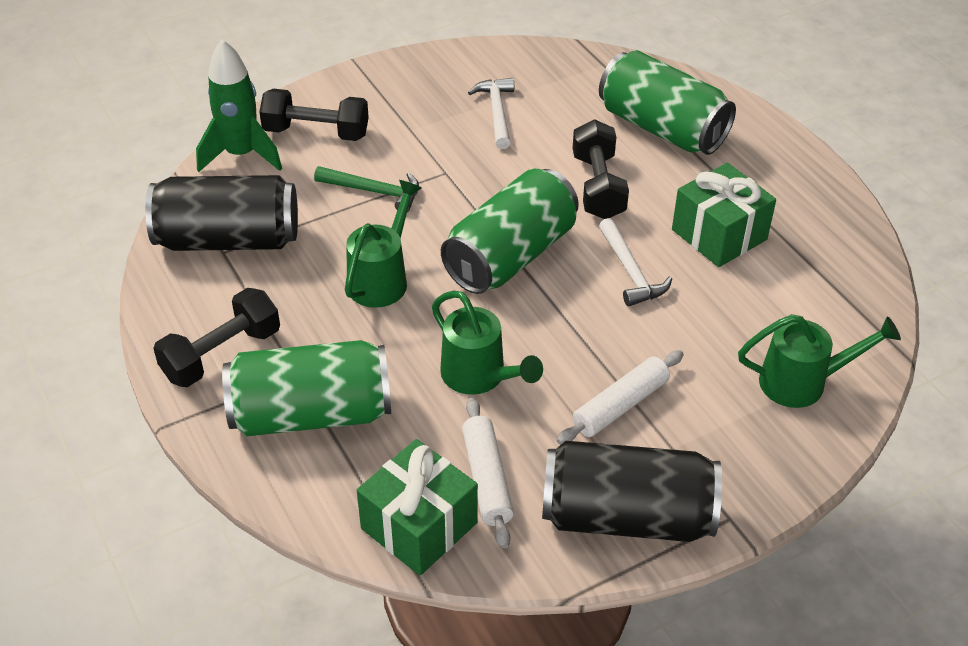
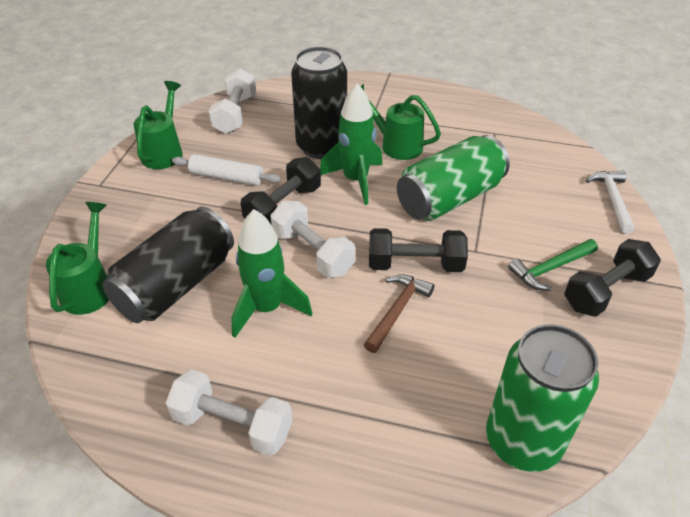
brown hammer: none = 0 -> [364,274,434,353] = 1
green can: [222,340,391,436] [441,168,579,294] [599,50,736,155] = 3 -> [397,135,510,221] [486,324,599,472] = 2
green gift: [357,439,478,575] [672,163,776,267] = 2 -> none = 0
green rocket: [196,39,282,172] = 1 -> [231,209,313,338] [320,83,382,205] = 2
white dumbbell: none = 0 -> [166,369,293,456] [209,68,256,134] [270,201,355,278] = 3
white hammer: [468,78,514,149] [599,218,672,306] = 2 -> [586,171,635,234] = 1
white rolling pin: [462,398,514,549] [557,350,684,445] = 2 -> [172,154,281,186] = 1

